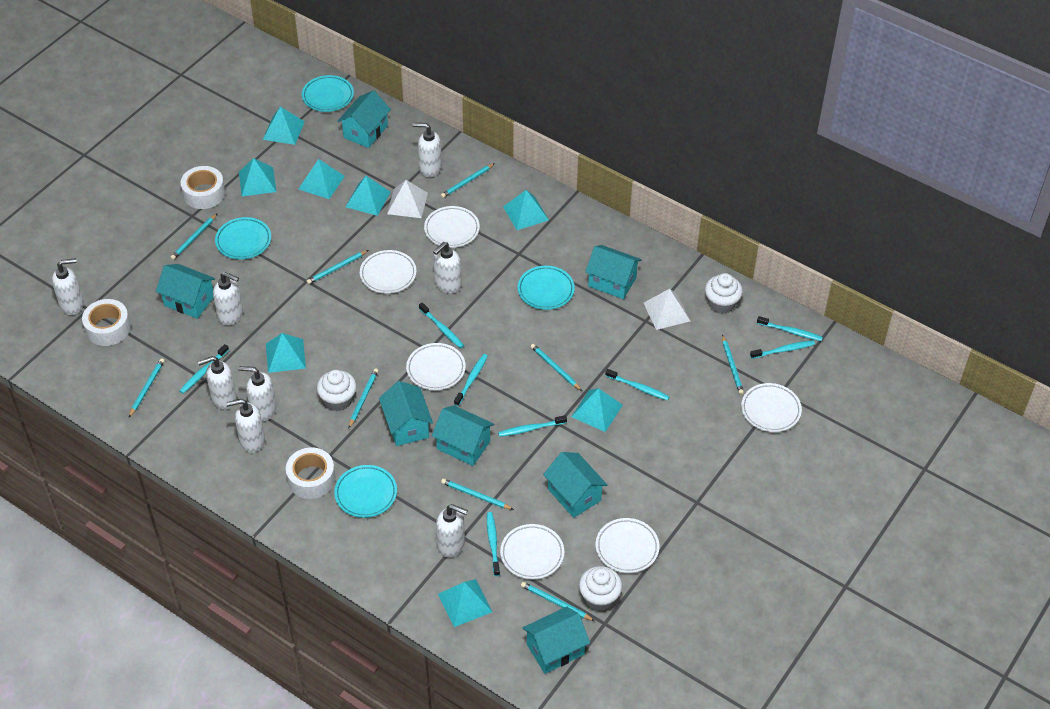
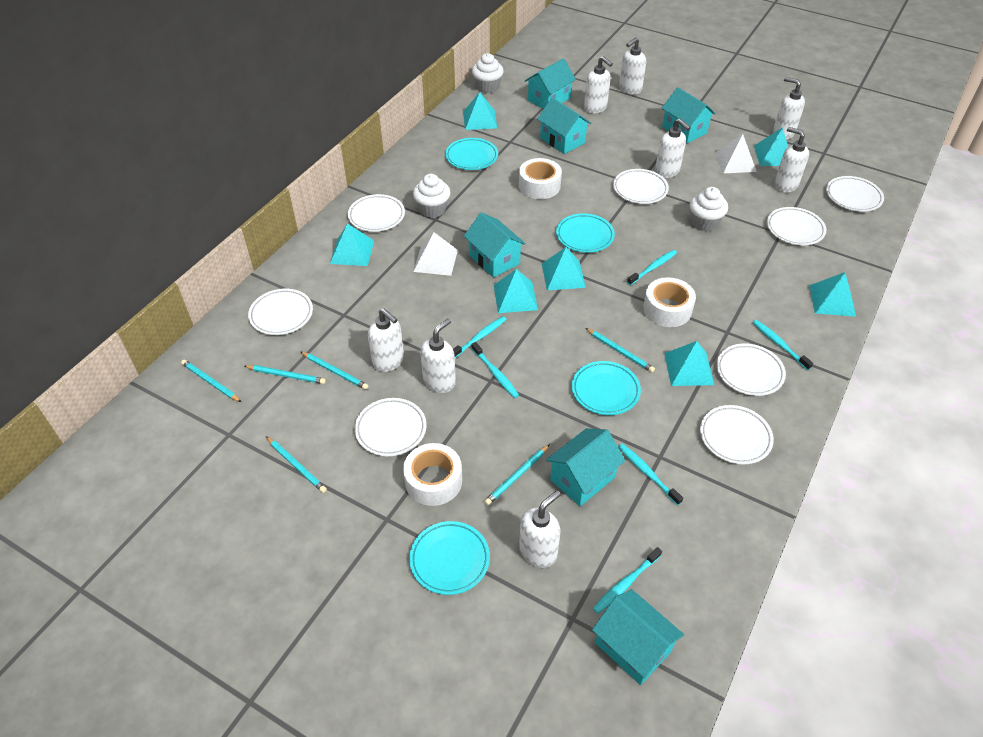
turquoise house: [156,264,215,319] [338,90,391,148] [379,381,433,446] [432,405,494,466] [523,607,590,674] [543,452,607,518] [585,245,642,299] = 7 -> [464,212,526,278] [525,58,576,109] [537,98,591,154] [546,428,625,506] [592,589,684,685] [662,87,716,143] = 6
turquoise pencil: [129,358,165,417] [170,214,217,260] [307,250,368,284] [349,369,378,428] [441,163,495,198] [441,479,514,510] [521,582,595,621] [530,344,582,391] [722,335,744,395] = 9 -> [181,360,241,402] [245,365,326,384] [266,436,327,493] [301,352,368,390] [484,444,550,505] [585,328,655,372] = 6
turquoise pyramid: [239,158,276,196] [263,106,305,145] [266,333,306,373] [299,159,345,199] [345,176,390,216] [438,579,492,627] [503,190,549,230] [571,388,623,432] = 8 -> [330,223,374,266] [463,92,497,130] [494,269,538,313] [542,247,586,290] [664,341,714,386] [754,127,788,166] [810,272,856,317] = 7
turquoise toothbrush: [180,344,229,394] [419,302,464,348] [454,354,488,406] [487,512,500,576] [498,415,567,437] [605,369,670,401] [750,340,815,359] [757,316,823,341] = 8 -> [453,316,507,358] [471,342,519,398] [593,547,662,614] [618,444,683,505] [627,250,677,285] [753,320,813,370] = 6
white plate: [360,250,416,294] [406,343,466,390] [424,206,480,248] [500,524,564,580] [596,518,660,573] [741,383,802,432] = 6 -> [248,289,313,335] [348,194,405,232] [355,398,426,456] [613,169,669,204] [700,405,774,465] [717,343,786,396] [767,207,826,245] [826,176,884,212] = 8

